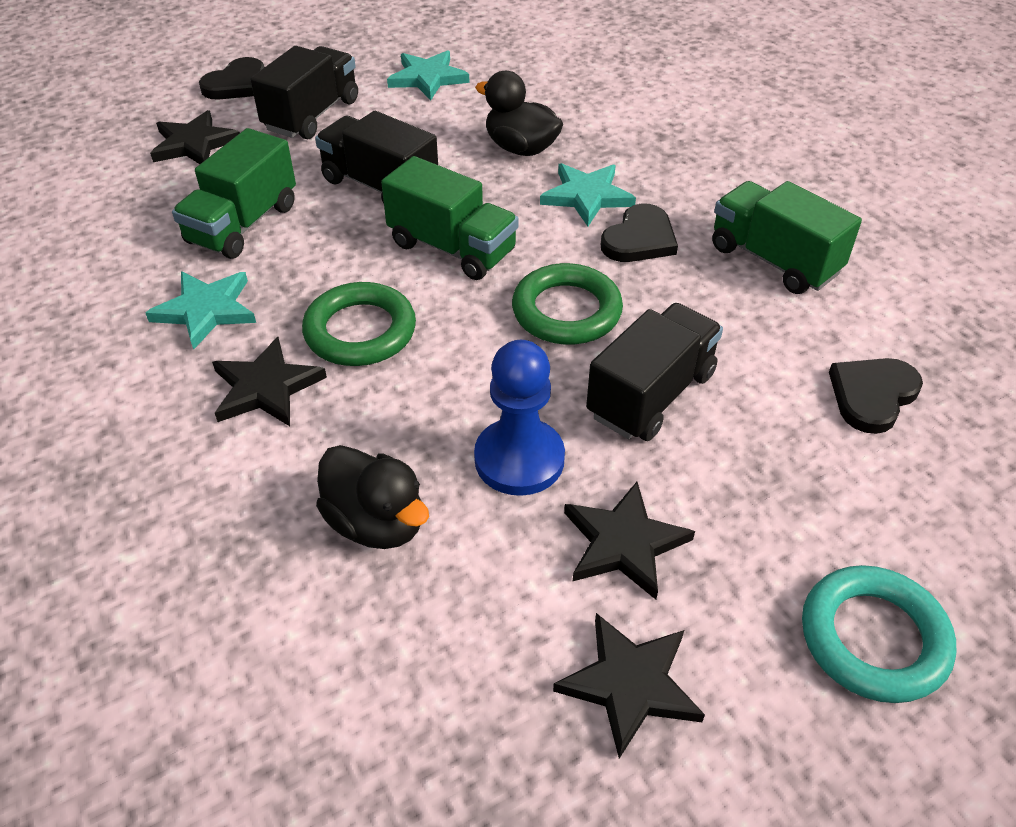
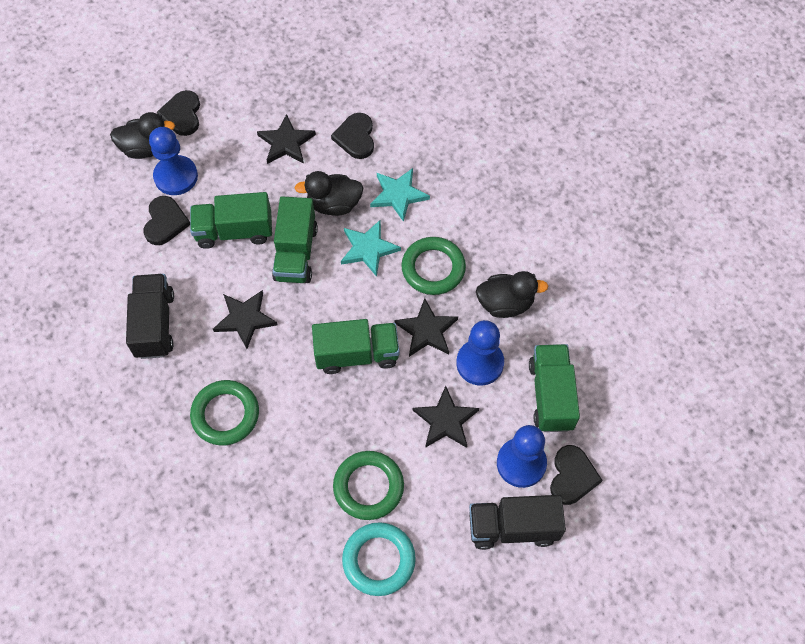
black duck: [316,445,429,549] [475,71,563,156] = 2 -> [110,112,175,159] [295,171,363,216] [476,271,548,318] = 3
black heart: [199,57,264,100] [601,203,678,262] [829,358,923,434] = 3 -> [143,196,190,245] [157,90,200,136] [331,113,374,159] [550,445,603,505] = 4
black truck: [250,46,358,139] [315,111,438,203] [586,303,723,441] = 3 -> [126,274,174,359] [469,495,566,550] = 2
blue pawn: [474,340,565,496] = 1 -> [149,127,198,195] [456,320,504,385] [497,425,547,488] = 3
green ring: [302,282,416,366] [512,263,623,345] = 2 -> [190,380,259,445] [333,451,404,520] [401,237,466,295] = 3
green truck: [172,128,296,259] [381,156,519,280] [712,181,862,294] = 3 -> [190,192,272,249] [272,196,318,283] [312,319,400,374] [529,344,580,432] = 4
turquoise star: [145,272,256,349] [387,50,469,100] [540,163,636,226] = 3 -> [341,220,401,277] [370,168,430,222] = 2

